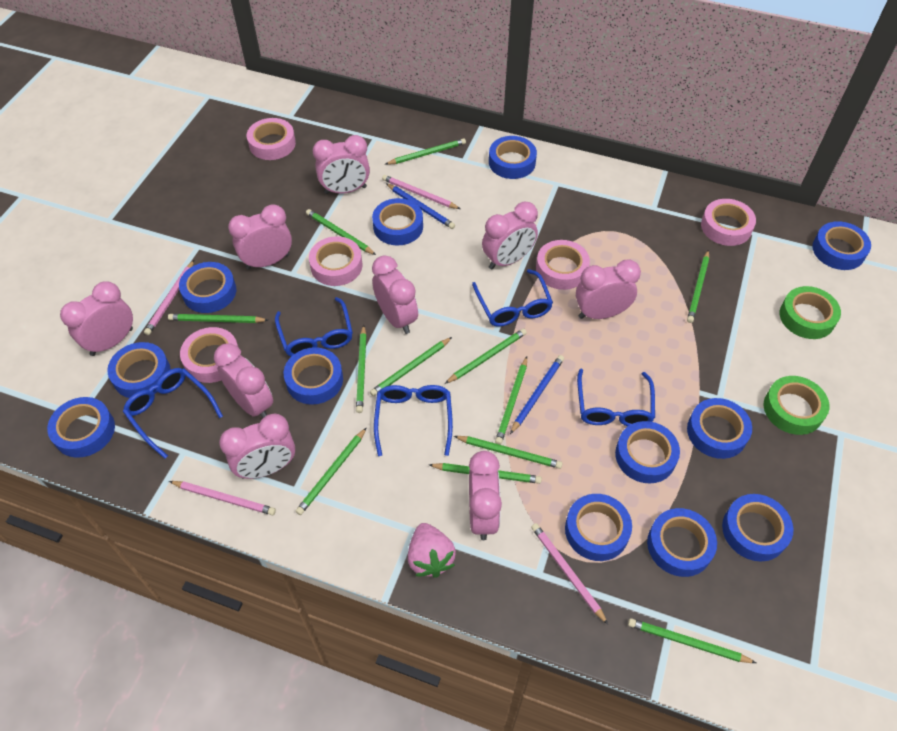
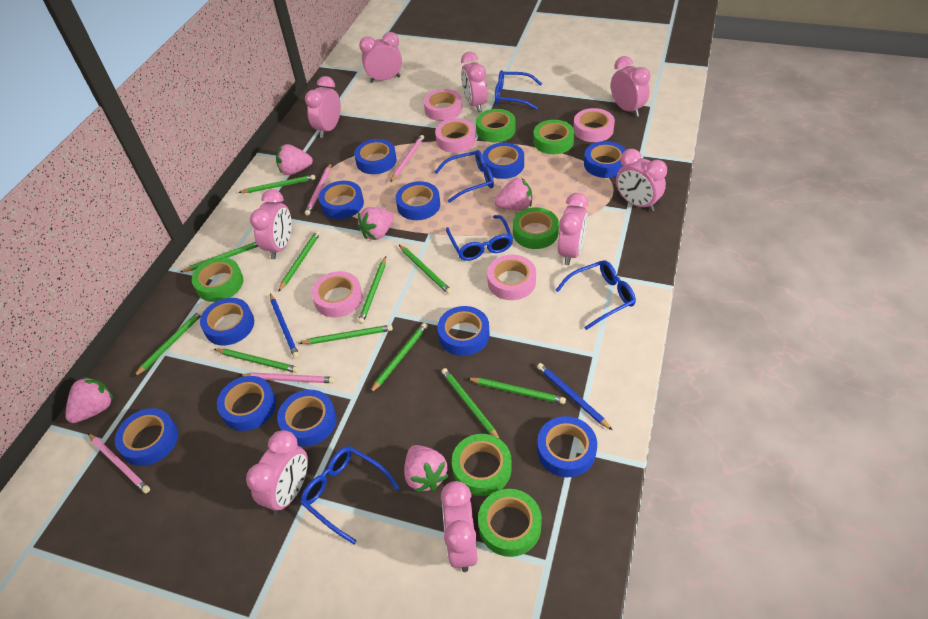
blue tape: [47,397,115,458] [107,342,171,398] [179,262,236,313] [284,347,343,405] [372,198,423,246] [489,136,537,179] [565,494,632,561] [615,421,680,483] [647,508,717,577] [687,398,752,459] [722,494,794,562] [812,221,871,270] = 12 -> [115,408,178,466] [200,298,254,345] [217,376,276,431] [277,390,337,446] [319,181,364,219] [354,139,397,174] [396,181,440,220] [437,306,490,356] [482,143,524,179] [537,416,597,477] [584,141,626,178] = 11
green pencil: [168,314,268,323] [296,427,367,515] [306,209,376,255] [356,325,366,413] [370,337,452,396] [386,138,466,165] [429,463,542,484] [445,329,527,384] [454,436,563,469] [495,357,527,445] [628,618,756,663] [687,250,709,323] = 12 -> [134,310,203,377] [181,242,258,272] [214,349,299,373] [238,175,316,193] [278,230,320,292] [299,325,393,344] [358,257,386,324] [370,323,428,393] [399,245,452,294] [441,368,500,439] [467,378,566,404] = 11
green tape: [764,376,830,435] [780,286,841,339] = 2 -> [192,257,244,302] [452,434,512,496] [476,109,516,142] [478,489,542,557] [513,207,559,249] [533,120,575,154] = 6
pink strawberry: [408,523,456,578] = 1 -> [65,377,114,423] [276,144,313,175] [358,207,394,240] [404,445,449,492] [494,178,532,211] = 5

